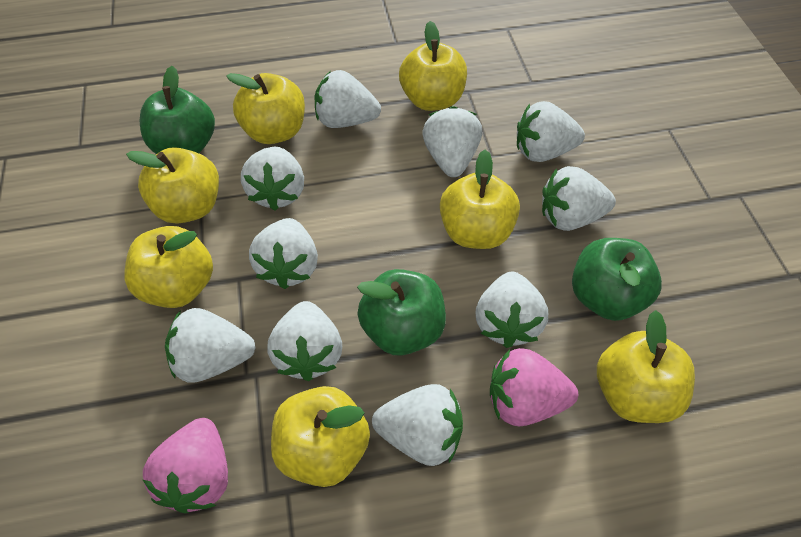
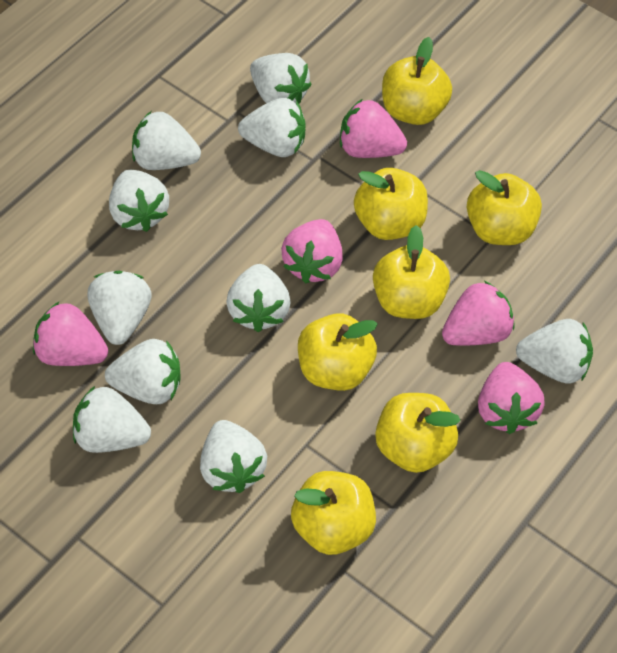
green apple: [140,66,215,154] [357,269,446,356] [572,238,662,321] = 3 -> none = 0
pink strawberry: [142,418,228,514] [490,348,578,427] = 2 -> [33,301,108,366] [281,219,343,283] [340,99,407,158] [442,281,515,346] [478,362,545,434] = 5

